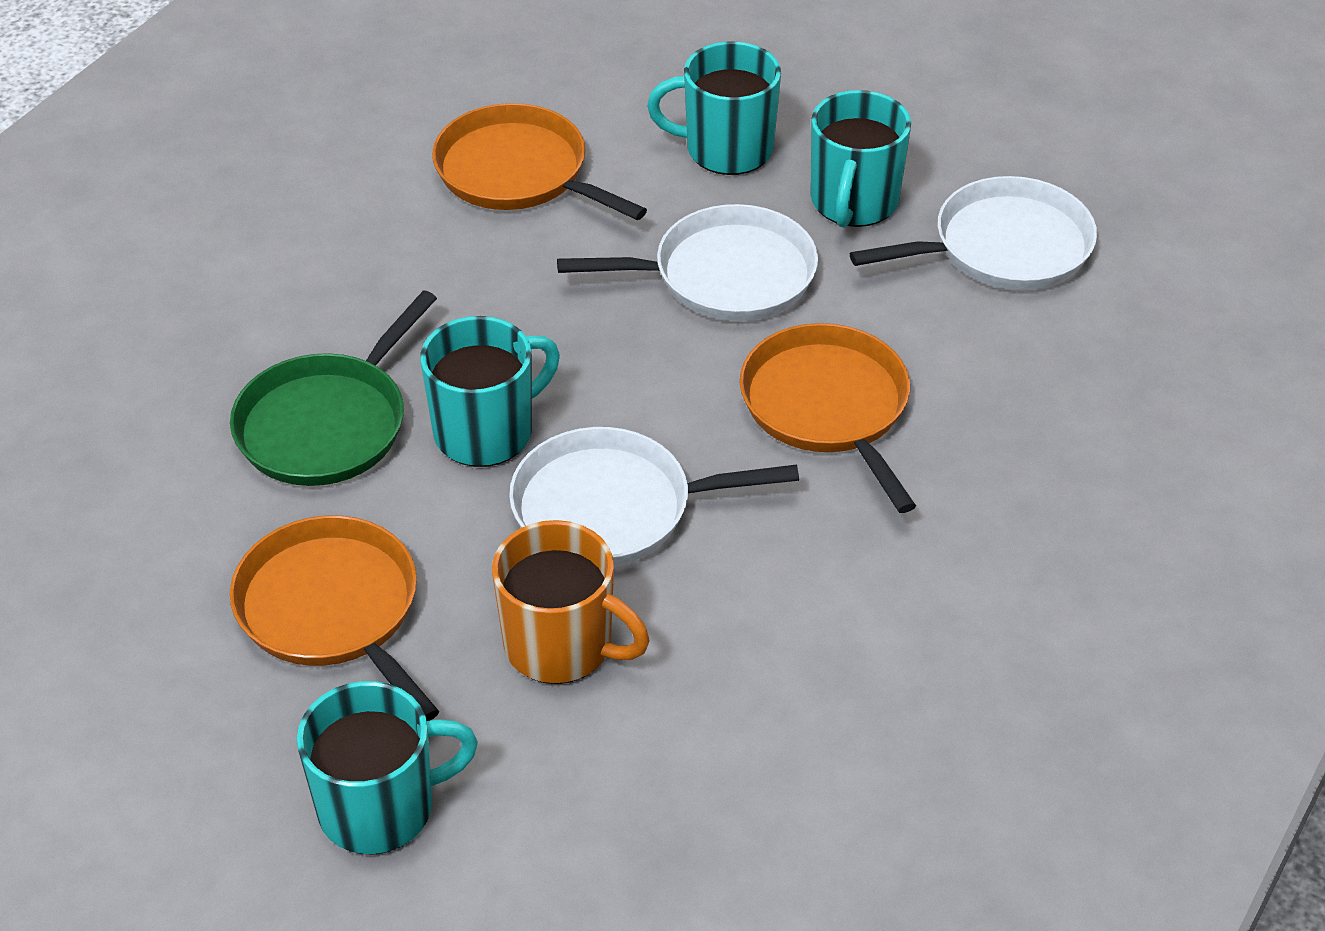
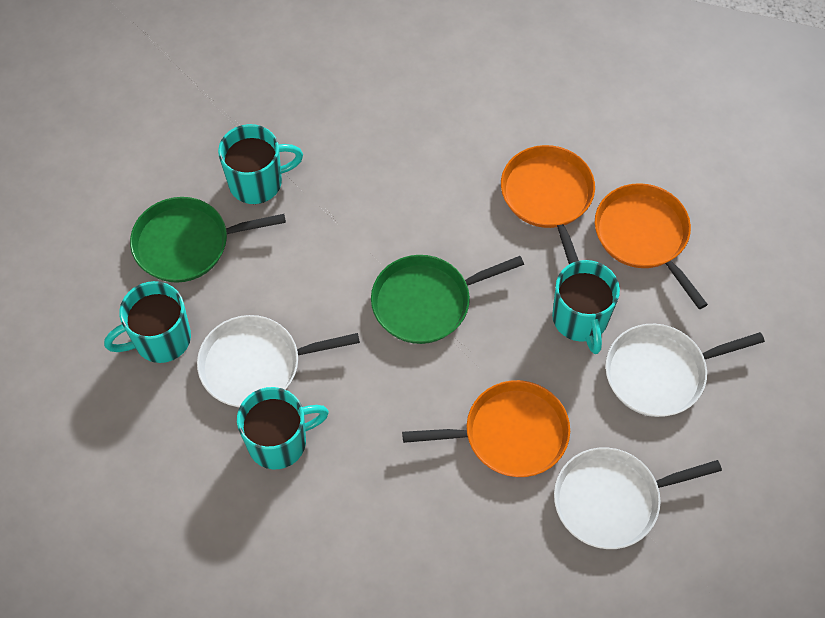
green pan: [230,290,437,486] = 1 -> [130,197,286,283] [371,255,524,344] = 2
orange mug: [492,520,650,684] = 1 -> none = 0

